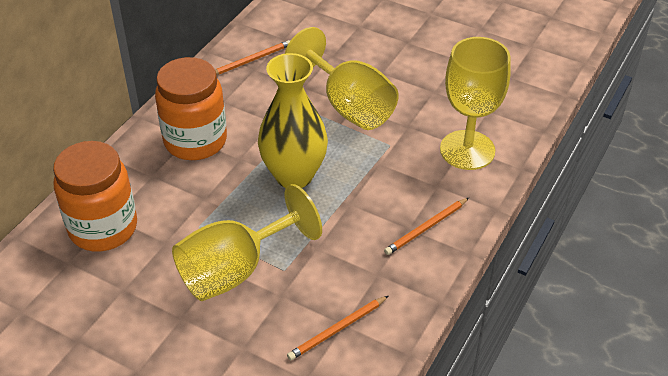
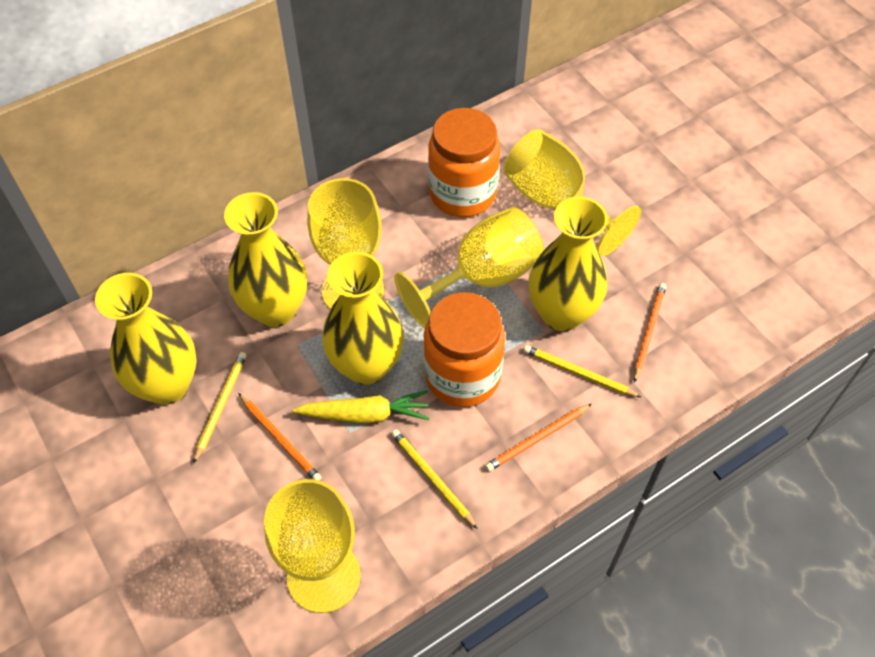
yellow carrot: none = 0 -> [293,390,429,423] = 1
yellow goblet: [172,184,322,301] [285,27,399,130] [440,37,511,170] = 3 -> [264,479,361,613] [307,178,384,310] [394,207,544,329] [504,129,641,257] = 4
yellow pencil: none = 0 -> [193,352,247,464] [391,430,478,529] [524,345,641,397] = 3
yellow vase: [258,53,328,188] = 1 -> [95,273,197,405] [224,192,307,327] [322,252,404,385] [528,197,608,331] = 4

